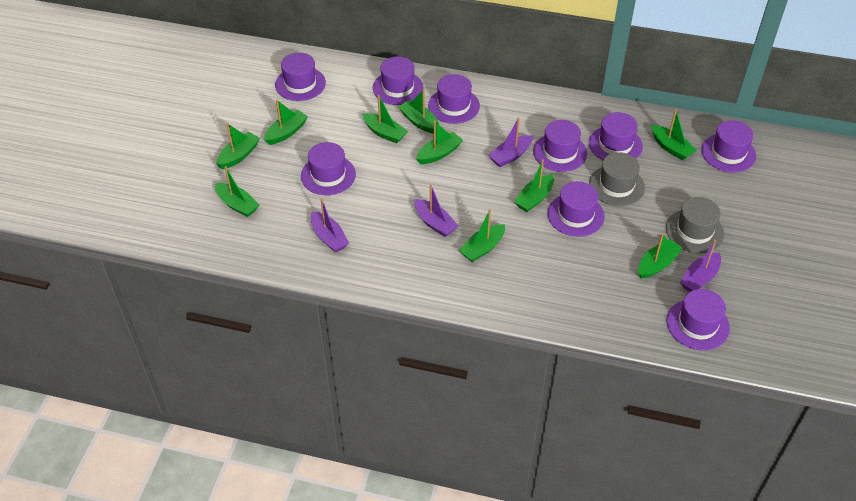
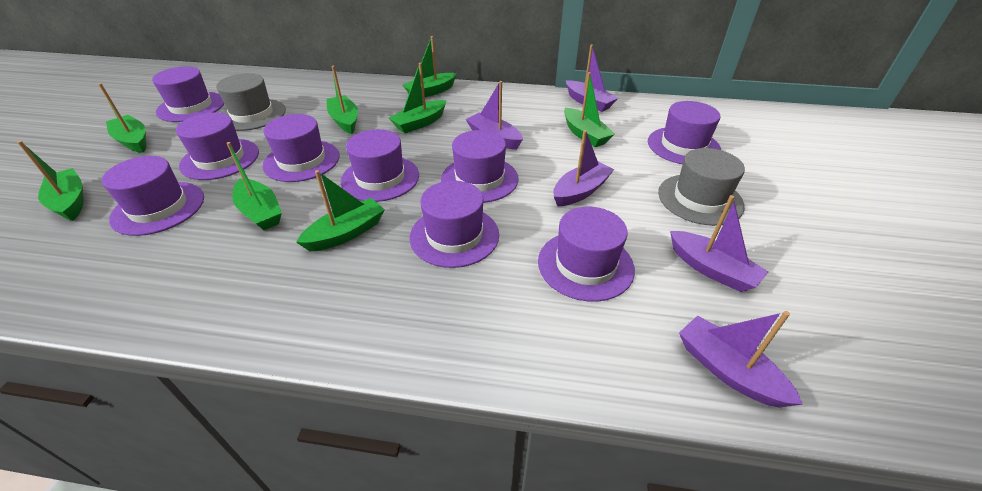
green boat: [215,166,259,217] [217,123,260,169] [264,100,308,145] [362,95,408,143] [398,89,439,134] [416,120,463,164] [459,210,505,262] [514,159,554,212] [638,233,683,278] [652,109,697,161] = 10 -> [17,141,84,221] [98,83,146,153] [226,142,282,230] [296,170,385,251] [327,66,358,134] [389,63,447,133] [403,36,457,97] [564,72,615,147] = 8
purple boat: [311,198,349,253] [414,184,458,237] [488,117,533,167] [680,240,721,292] = 4 -> [466,81,523,150] [553,130,614,206] [566,45,618,112] [670,195,768,292] [679,311,803,408] = 5

